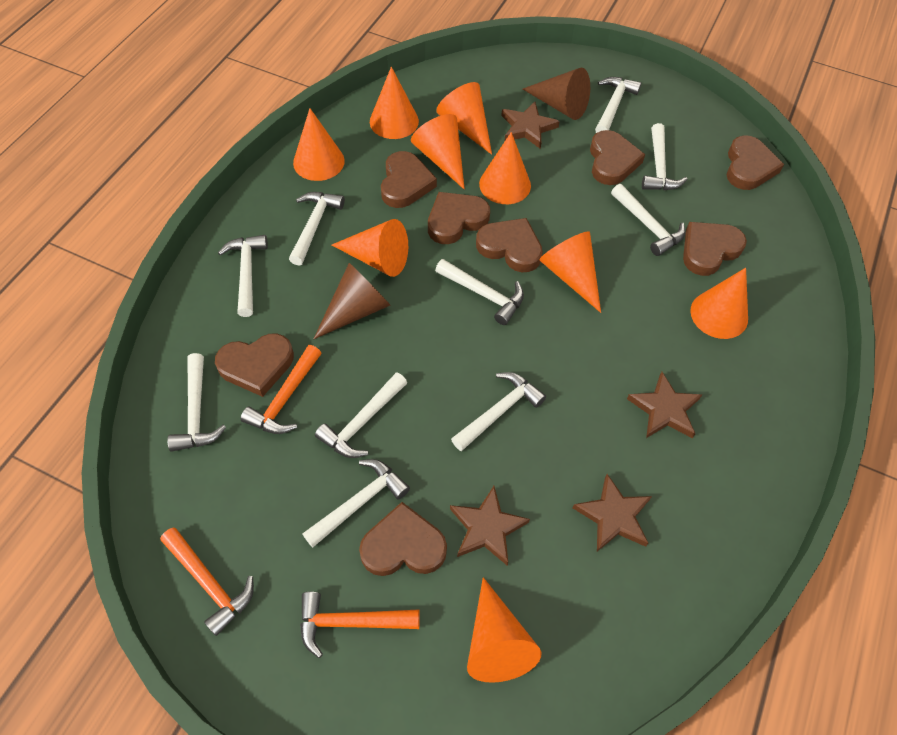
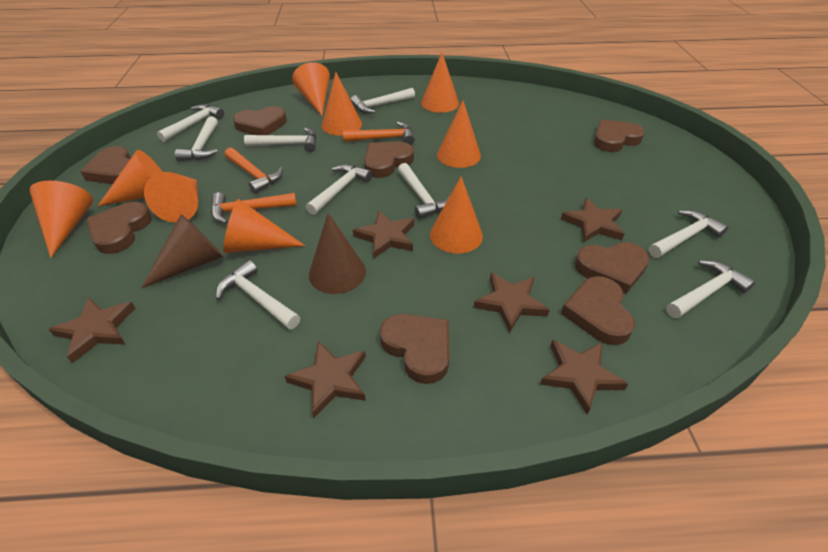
brown star: [450,486,530,566] [501,102,560,149] [573,474,652,551] [627,372,702,438] = 4 -> [49,297,136,363] [285,341,366,418] [353,211,414,258] [474,272,550,333] [540,339,628,414] [560,198,624,243] = 6
white hammer: [167,353,226,452] [218,235,268,317] [289,192,345,266] [302,459,410,548] [315,372,407,458] [435,259,524,325] [451,372,546,451] [595,77,641,133] [611,184,685,256] [642,123,688,190] = 10 -> [157,104,224,142] [175,116,218,161] [216,260,300,330] [244,128,317,152] [306,164,372,215] [351,88,415,114] [398,163,450,219] [649,210,728,258] [666,260,756,319] = 9

